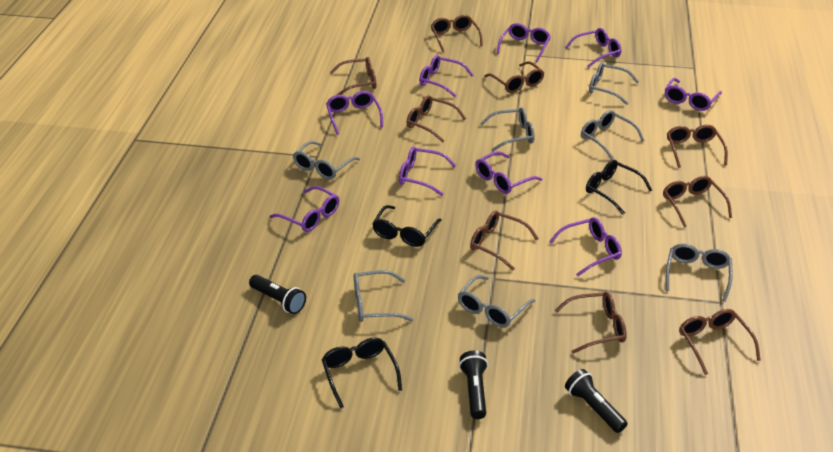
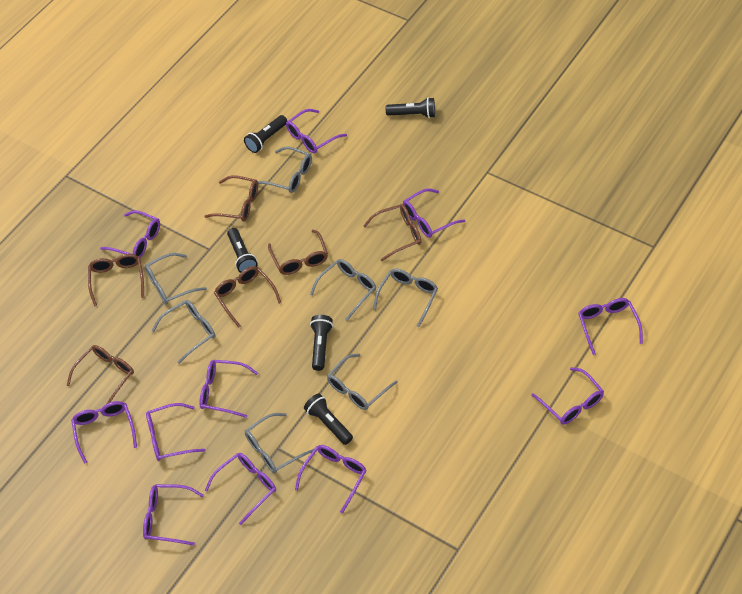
black flashlight: [249,275,306,314] [459,350,488,419] [565,369,627,433] = 3 -> [227,228,258,273] [244,115,287,153] [304,393,353,445] [310,315,333,371] [386,97,435,118] = 5
black glasses: [322,338,402,409] [372,205,442,247] [586,160,652,215] = 3 -> none = 0
brown glasses: [330,57,376,95] [406,95,466,142] [431,15,483,52] [470,210,539,270] [484,61,545,93] [554,292,627,354] [663,176,732,228] [667,125,728,168] [679,309,761,375] = 9 -> [66,345,134,404] [88,254,144,307] [204,175,258,222] [214,266,281,328] [268,230,328,275] [363,204,421,261] = 6
purple glasses: [269,186,339,232] [326,91,383,135] [399,146,456,196] [419,55,473,97] [475,151,542,194] [497,23,551,62] [549,217,622,276] [565,28,621,68] [665,78,722,111] = 9 -> [71,401,137,464] [100,210,160,258] [143,484,204,546] [146,403,205,461] [199,360,258,418] [205,453,276,525] [286,109,347,153] [295,445,367,513] [403,188,465,238] [531,367,604,425] [578,298,643,355] = 11

